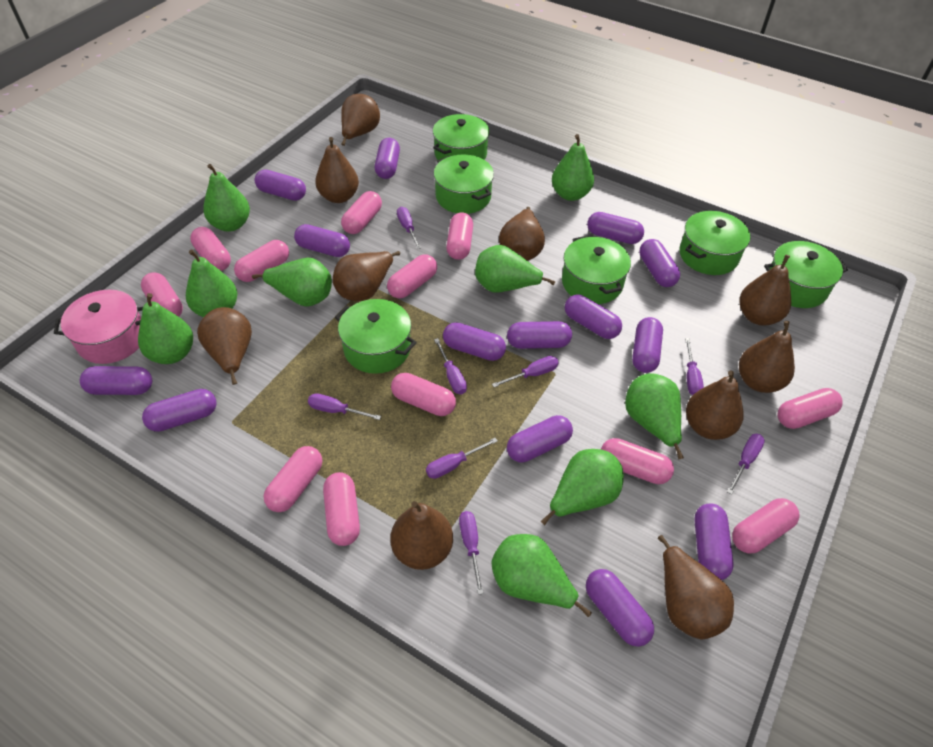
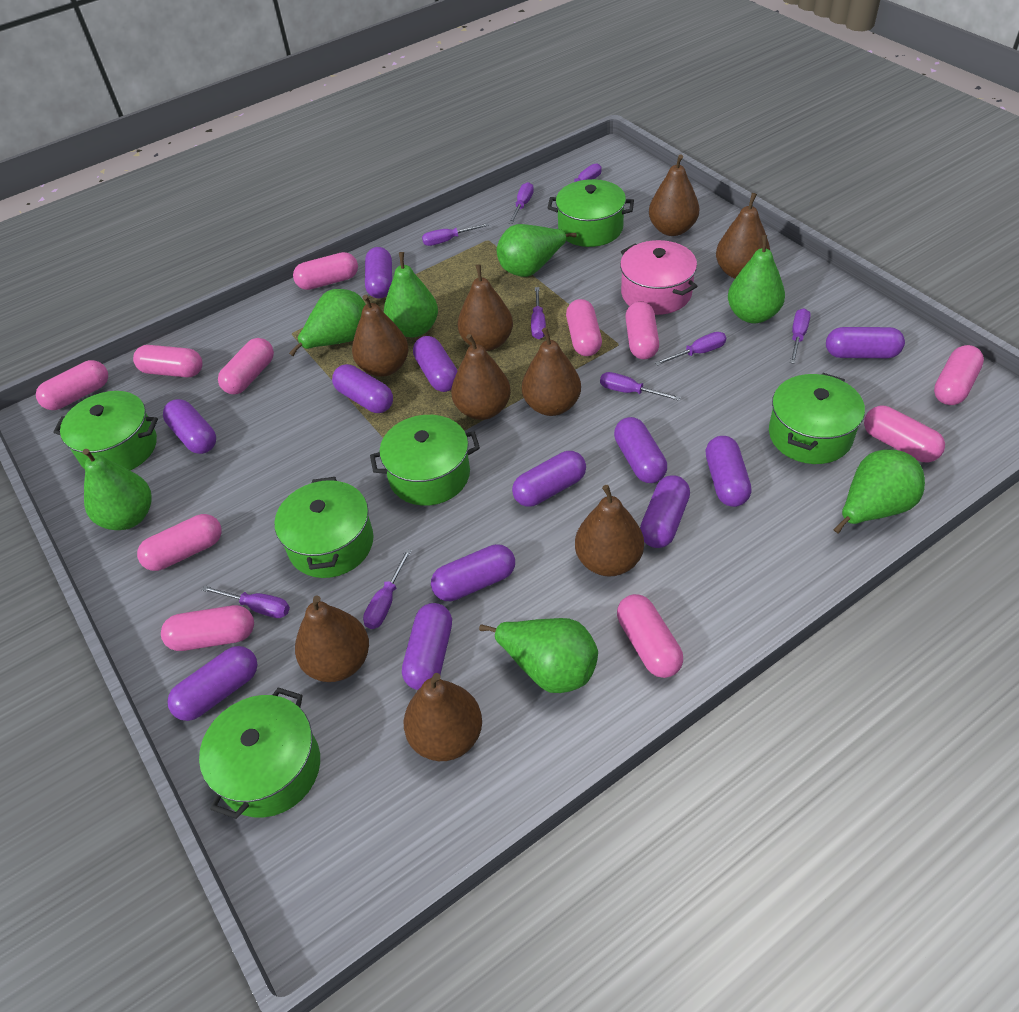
brown pear: [197,307,252,385] [315,137,359,203] [333,251,400,301] [341,94,380,146] [390,501,453,570] [499,207,545,261] [658,535,734,639] [686,370,743,440] [739,321,795,393] [740,255,791,326] = 10 -> [295,595,369,682] [352,295,409,377] [404,673,482,761] [451,334,511,420] [458,264,513,351] [522,328,581,416] [575,485,644,577] [649,154,700,236] [716,193,770,279] = 9
green pear: [138,293,193,364] [186,249,237,317] [203,164,250,232] [252,258,332,307] [475,245,555,293] [491,534,592,617] [540,449,624,525] [552,134,594,201] [625,373,684,460] = 9 -> [82,449,152,530] [289,289,366,357] [384,252,438,337] [479,618,598,693] [497,224,577,277] [728,235,785,323] [833,449,925,534] = 7
pink capsule: [141,272,183,317] [190,227,231,271] [234,240,289,282] [263,446,322,512] [323,472,360,546] [341,191,382,234] [387,254,437,299] [391,373,456,416] [446,212,473,260] [601,438,674,484] [732,498,799,553] [778,388,843,429] = 12 -> [36,360,108,410] [133,345,202,377] [137,514,222,571] [161,605,254,651] [218,338,274,395] [293,252,358,290] [566,299,602,356] [617,594,683,678] [625,301,659,359] [864,406,945,462] [934,345,984,405] = 11
purple capsule: [80,366,152,395] [142,389,217,432] [255,169,306,201] [294,224,350,257] [375,138,400,179] [443,322,506,361] [507,321,572,349] [507,415,573,463] [565,294,622,339] [586,569,654,647] [587,212,644,244] [632,317,663,373] [639,239,680,287] [694,504,734,580] = 14 -> [163,399,216,454] [167,646,257,721] [332,364,393,413] [365,247,392,298] [402,603,452,690] [413,336,457,392] [431,544,515,601] [512,451,586,506] [614,417,667,483] [640,475,690,548] [706,436,751,507] [826,327,905,358] = 12
purple screwdriver: [308,393,381,420] [397,207,421,249] [426,438,498,479] [434,338,467,394] [459,511,484,595] [492,356,559,387] [685,338,704,395] [727,434,765,494] = 8 -> [202,585,290,618] [363,549,412,629] [422,223,489,246] [509,182,534,224] [531,287,546,339] [556,163,602,197] [600,372,680,401] [655,332,726,366] [790,308,811,364] = 9

